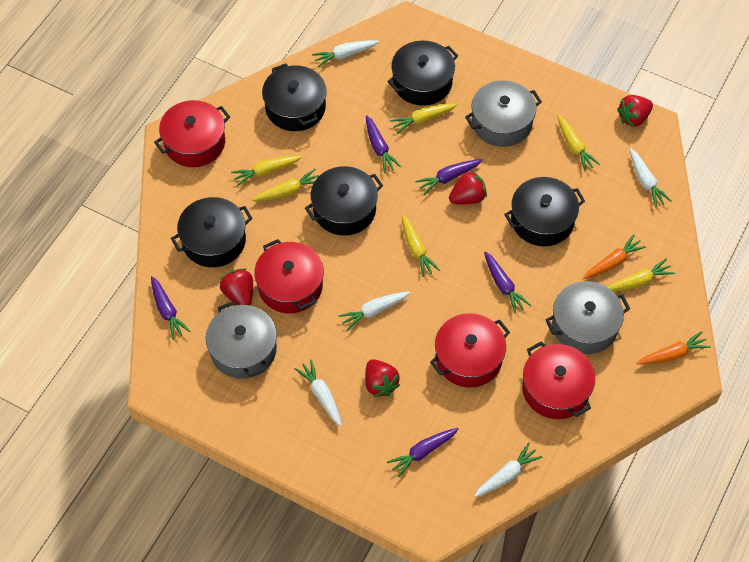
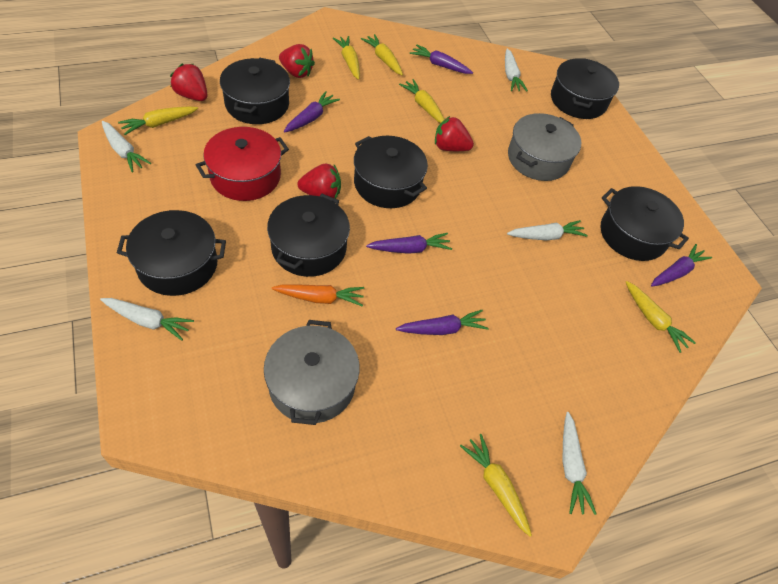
black pot: [171,197,253,267] [262,63,327,131] [305,166,383,236] [387,40,458,106] [504,177,585,246] = 5 -> [117,210,226,296] [220,58,290,124] [267,194,350,277] [354,136,428,208] [551,58,619,119] [601,186,689,261] = 6
grey pot: [206,301,277,379] [465,80,542,147] [545,281,630,354] = 3 -> [264,320,360,425] [508,113,581,181] = 2
orange carrot: [583,234,646,279] [636,331,711,365] = 2 -> [272,284,364,307] = 1
red pot: [154,100,230,167] [254,239,324,313] [430,313,510,388] [522,341,595,419] = 4 -> [196,127,289,201] = 1

